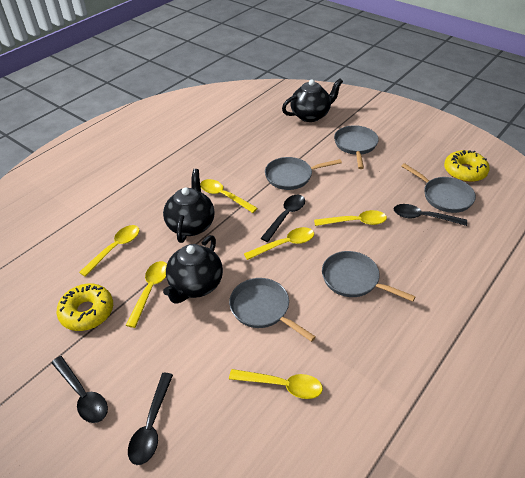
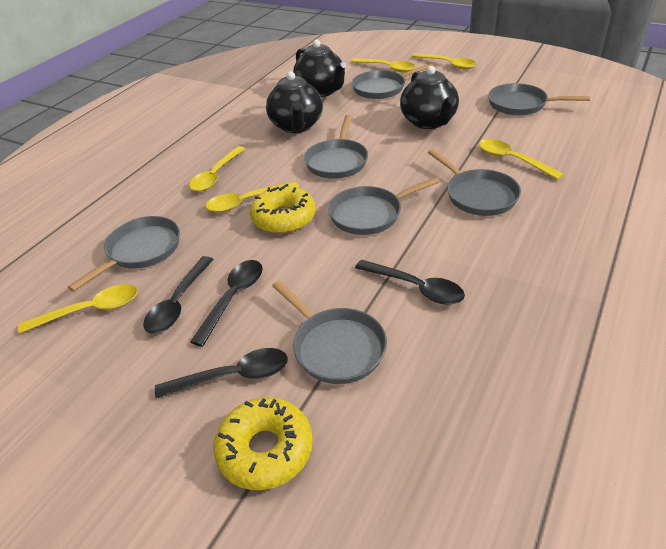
grey pan: [229,278,316,342] [265,157,342,190] [322,251,416,302] [334,125,379,169] [401,163,476,213] = 5 -> [68,216,180,292] [272,281,387,384] [304,115,368,179] [328,177,440,235] [352,63,434,99] [428,149,521,216] [488,83,590,115] = 7

